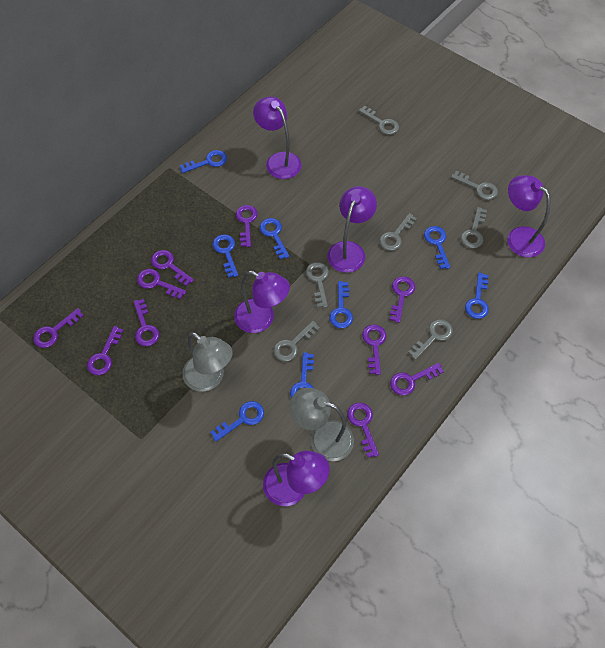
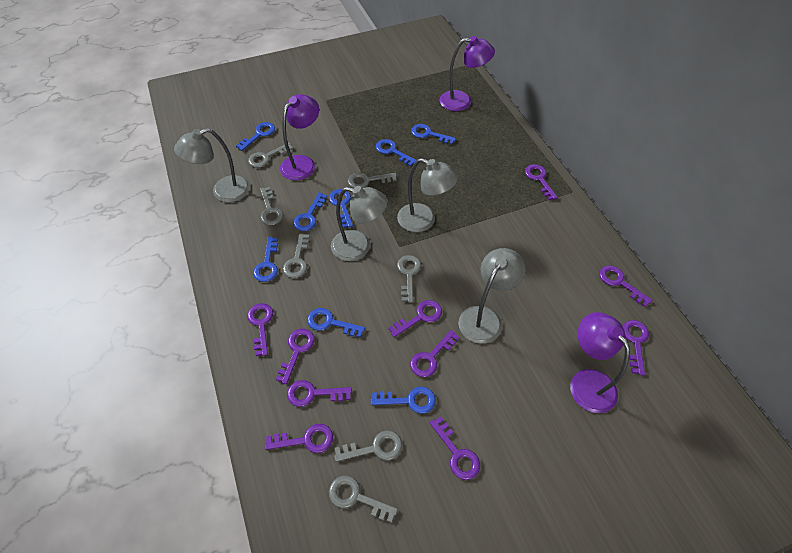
grey lamp: [182,332,233,392] [290,388,354,461] = 2 -> [174,128,250,202] [331,186,388,261] [397,158,458,232] [458,248,525,344] = 4
purple lamp: [234,271,290,333] [253,97,301,179] [263,451,330,506] [328,186,377,273] [507,175,550,257] = 5 -> [280,94,319,180] [439,36,495,111] [570,312,630,413] = 3

